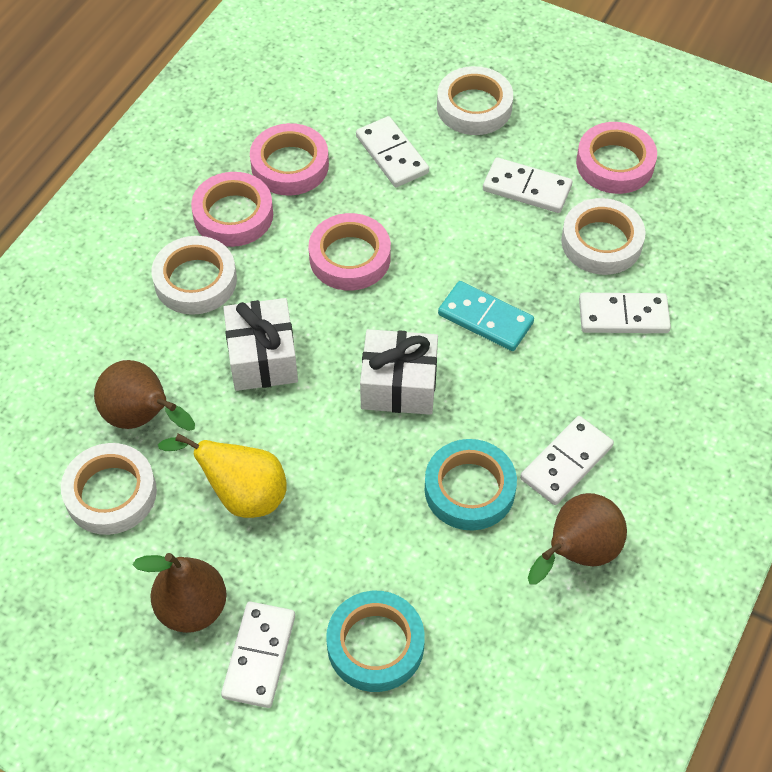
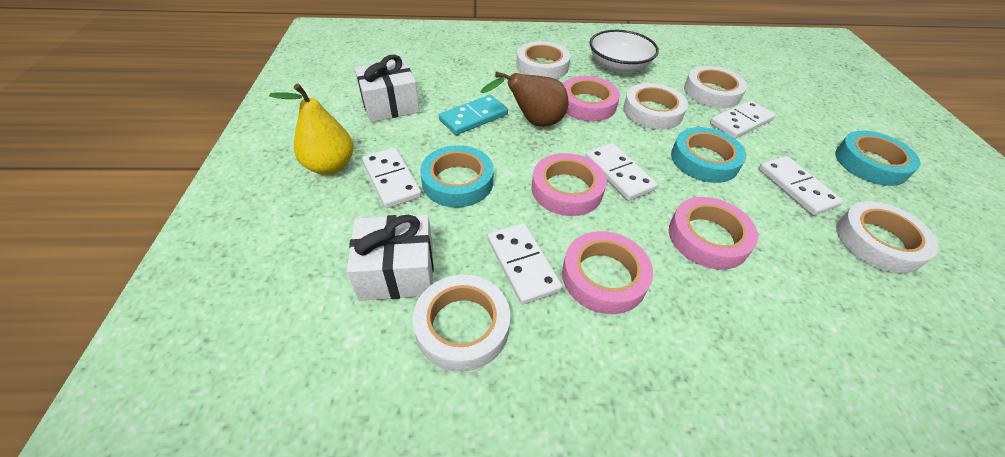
brown pear: [94,360,195,431] [133,553,227,633] [528,493,627,584] = 3 -> [481,71,568,127] = 1
turquoise tape: [326,591,425,692] [424,439,517,531] = 2 -> [420,145,494,207] [671,127,746,183] [835,131,921,186] = 3
white bowl: none = 0 -> [589,30,659,73] = 1
white tape: [61,443,157,535] [152,236,237,315] [437,66,513,135] [561,198,646,275] = 4 -> [413,275,510,372] [516,41,571,79] [623,83,688,130] [684,66,747,108] [836,201,939,274] = 5

